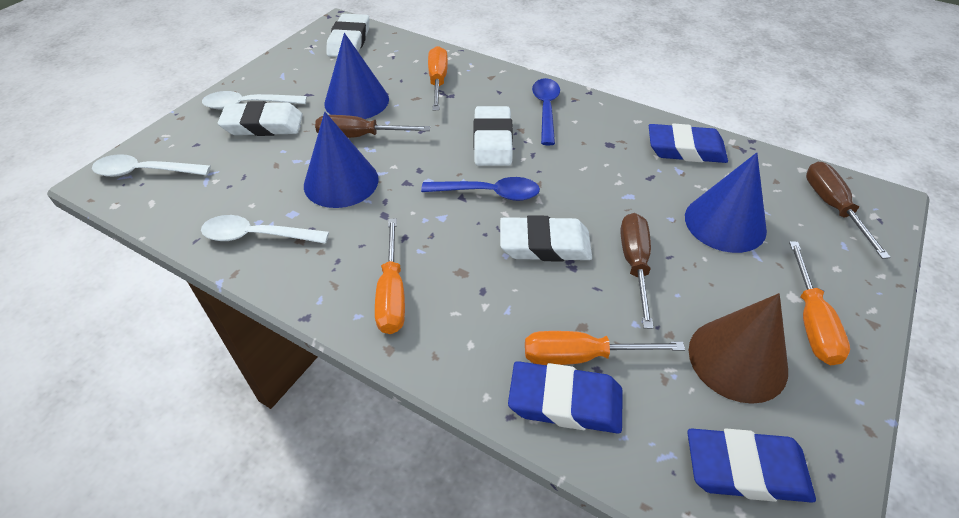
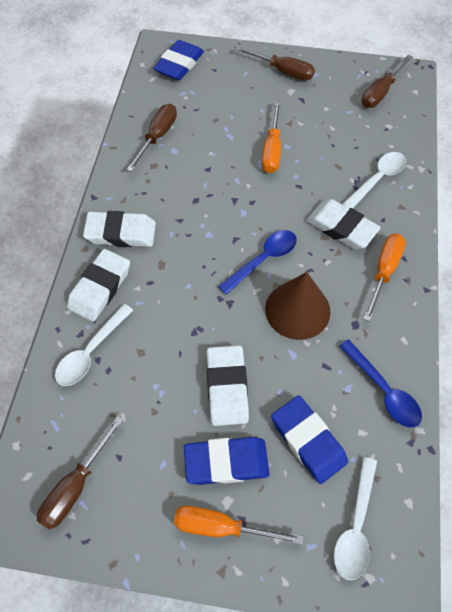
blue cone: [304,112,379,208] [324,33,389,119] [685,153,767,253] = 3 -> none = 0
brown screwdriver: [315,115,430,138] [620,213,653,329] [806,162,891,259] = 3 -> [37,416,124,530] [127,104,177,172] [235,46,315,81] [361,54,413,108] = 4
orange screwdriver: [375,218,405,334] [428,46,448,110] [525,331,685,365] [789,241,850,365] = 4 -> [174,506,304,545] [262,101,281,173] [364,234,406,322] = 3

